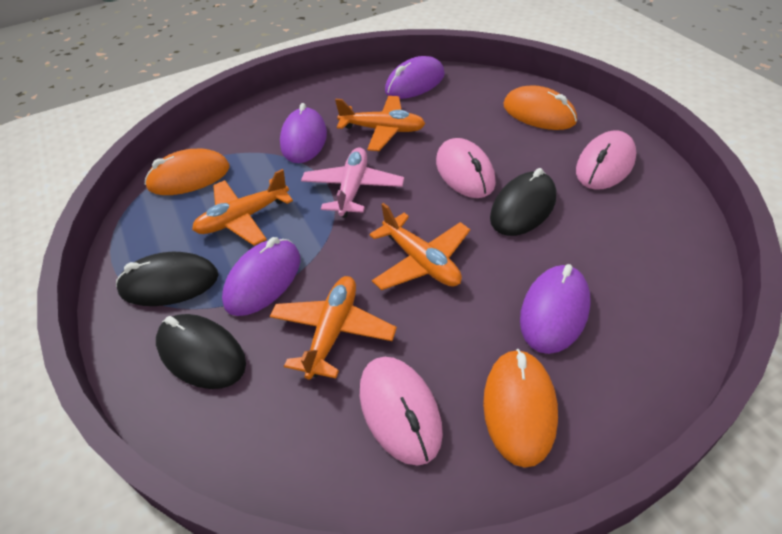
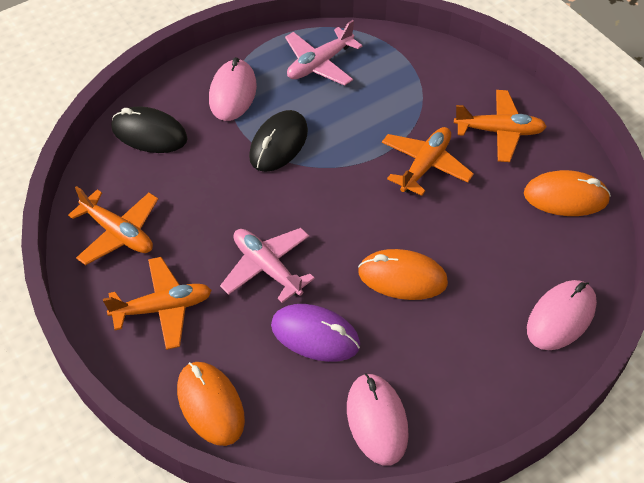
black mouse: [116,252,219,306] [156,314,246,389] [490,168,556,236] = 3 -> [111,106,188,153] [249,110,308,172] = 2
pink plane: [301,147,404,218] = 1 -> [220,228,315,303] [285,20,362,86] = 2
purple mouse: [222,237,300,316] [280,103,327,163] [385,56,445,99] [520,264,590,354] = 4 -> [271,304,360,362] = 1

